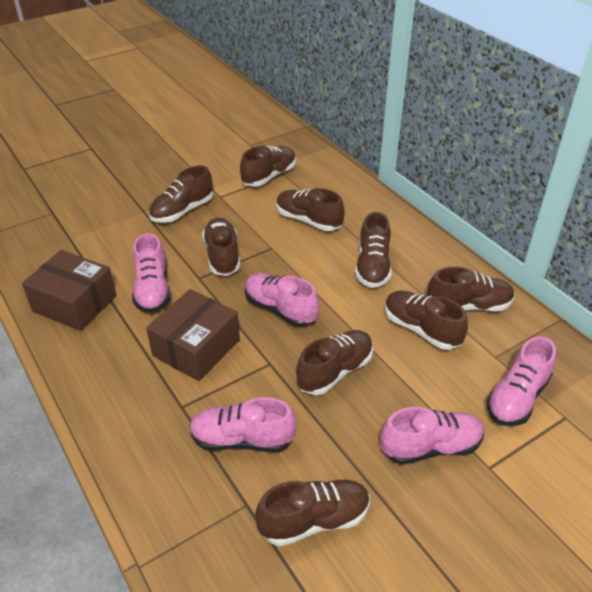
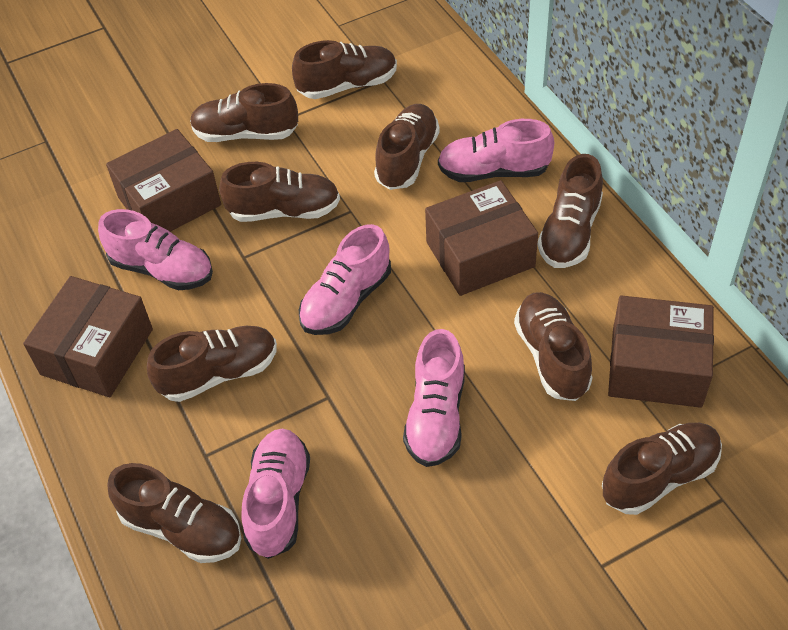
brown box: [22,250,116,331] [146,289,240,381] = 2 -> [23,276,153,397] [106,129,221,232] [425,180,538,296] [608,295,714,408] = 4

